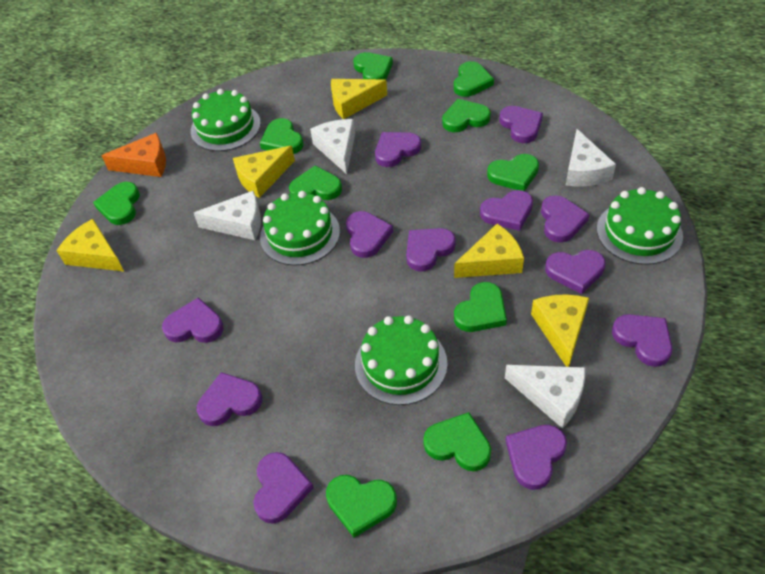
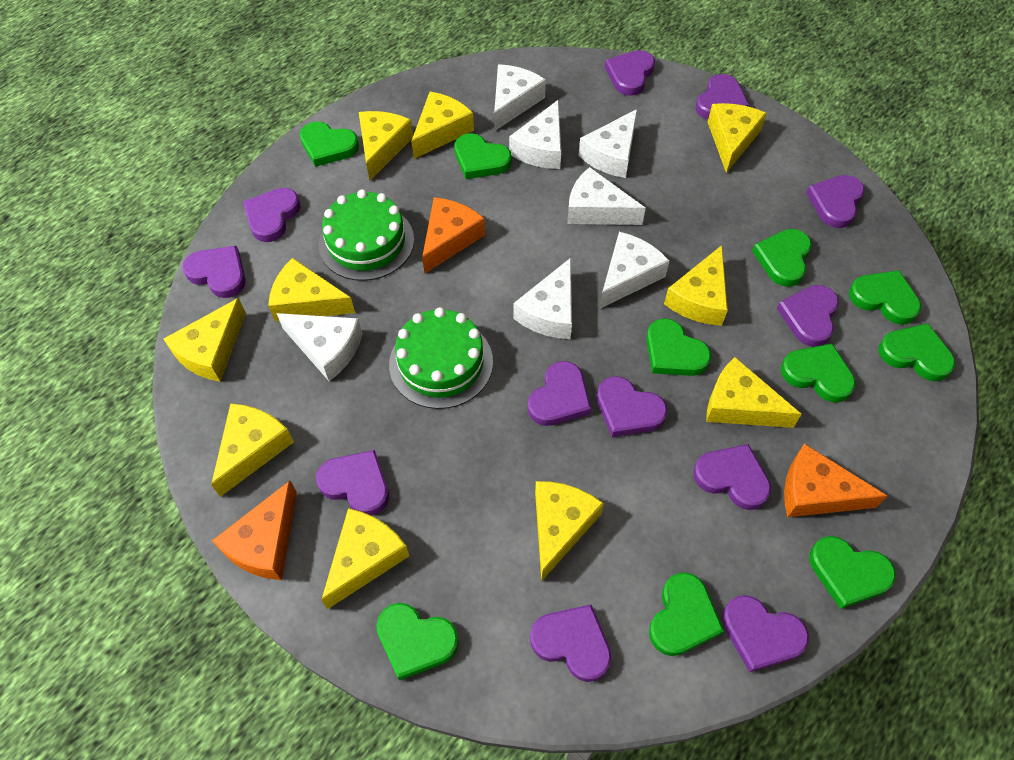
green cake: [191,89,261,151] [260,191,340,266] [355,315,447,405] [597,187,683,265] = 4 -> [319,190,414,281] [389,307,493,409] = 2
orange cheese: [101,133,166,177] = 1 -> [212,481,297,580] [422,197,485,273] [784,444,887,517] = 3
white cheese: [194,191,261,240] [310,119,355,174] [505,365,585,428] [566,129,616,186] = 4 -> [277,313,362,381] [494,64,546,131] [509,100,561,169] [514,258,572,339] [567,167,646,225] [579,109,637,178] [600,232,669,308] = 7
yellow cheese: [56,219,124,271] [233,146,295,198] [331,79,387,119] [454,224,524,278] [531,294,589,367] = 5 -> [164,298,246,382] [211,403,294,497] [268,258,355,321] [321,508,409,609] [359,111,413,181] [411,92,474,159] [535,481,604,582] [664,245,728,326] [706,357,802,428] [708,103,767,173] = 10

